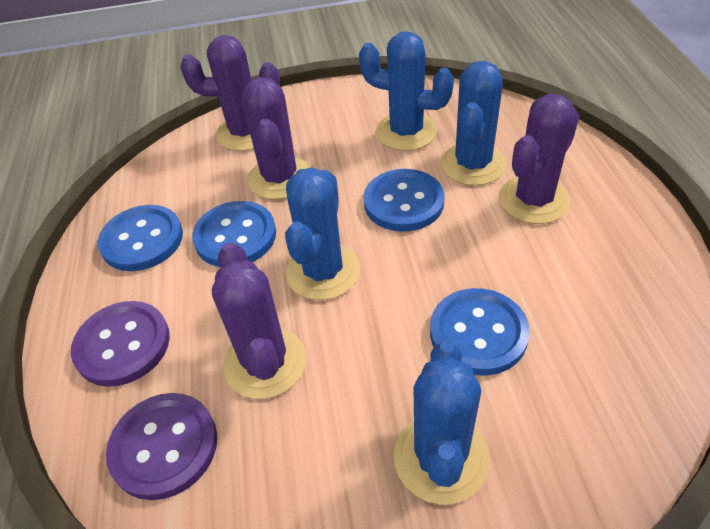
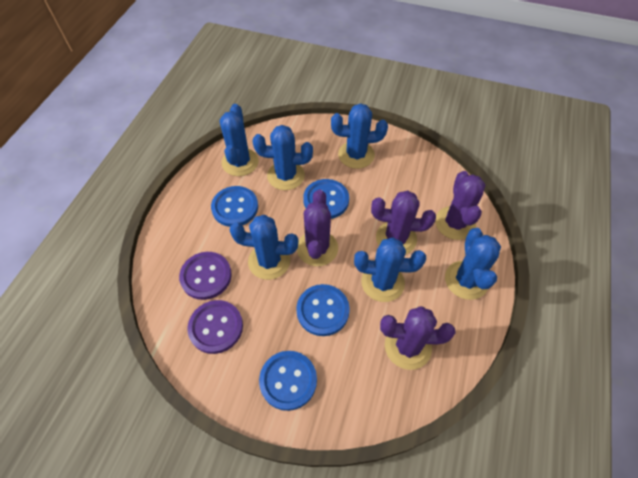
blue cactus: [285,167,360,300] [359,31,454,151] [393,341,490,504] [440,61,506,186] = 4 -> [220,104,259,176] [229,215,298,280] [252,125,313,190] [331,103,388,169] [354,237,426,302] [445,228,501,300] = 6

